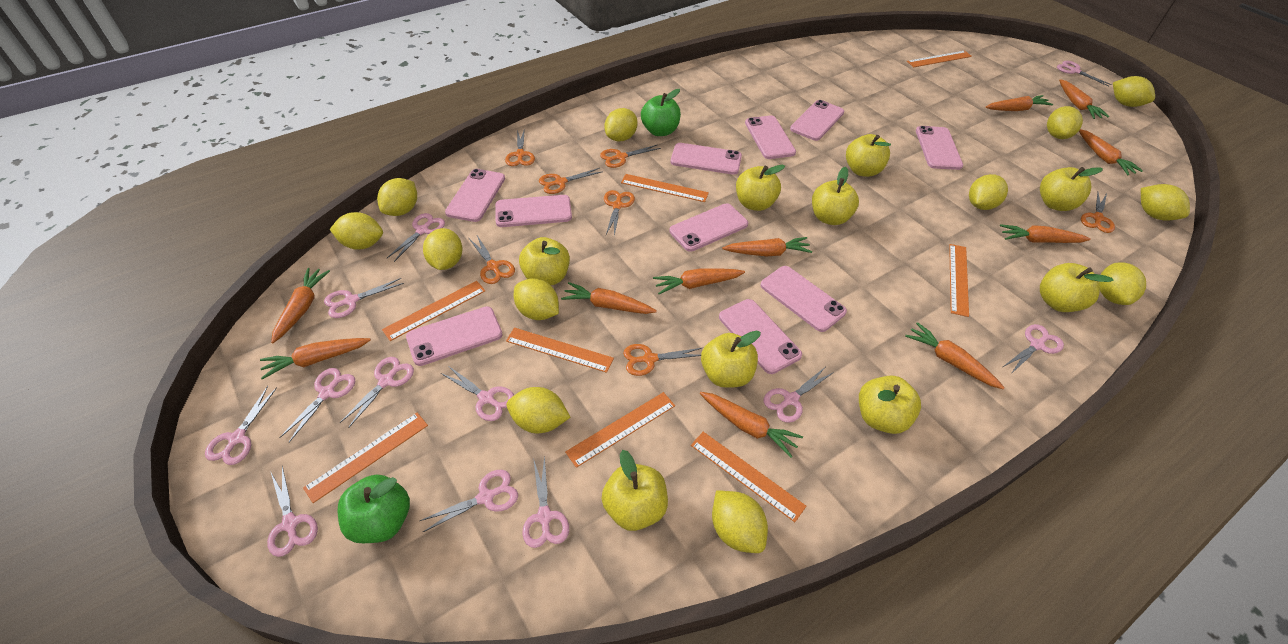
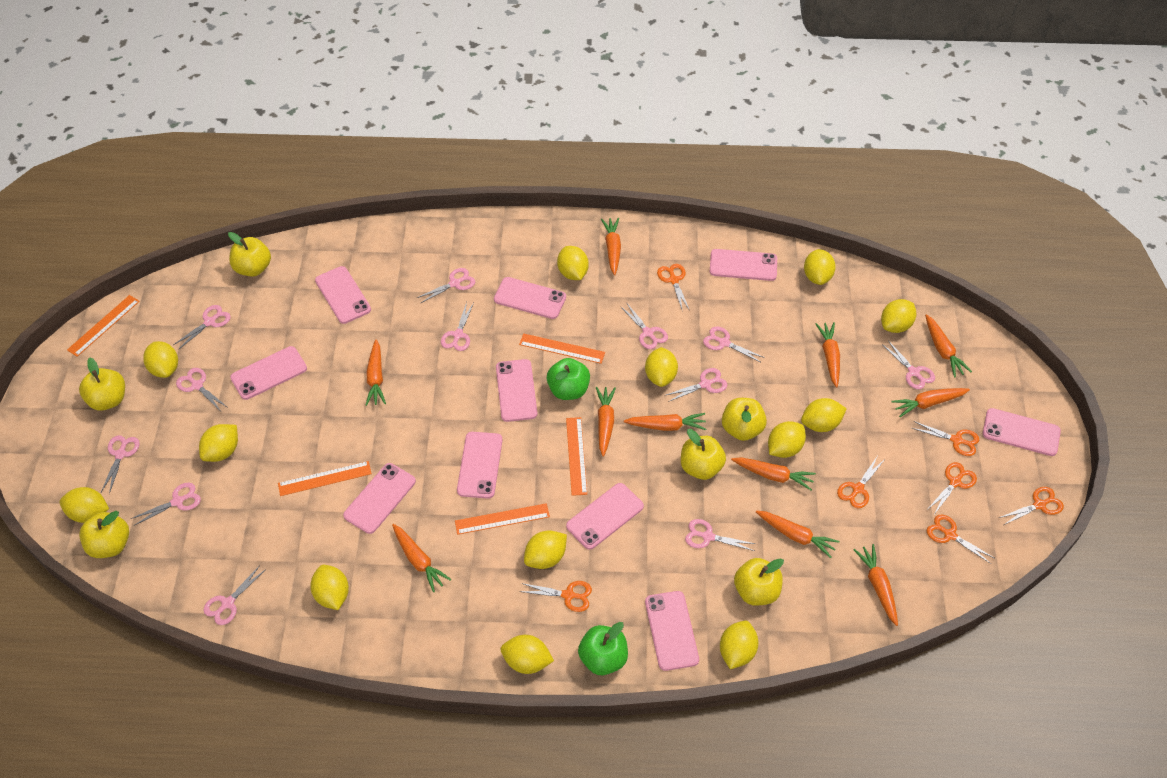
orange ruler: [303,413,428,503] [382,281,486,341] [506,328,614,373] [565,392,675,468] [621,174,709,202] [691,432,806,522] [907,51,972,67] [949,244,969,317] = 8 -> [67,295,140,357] [278,461,372,496] [455,503,550,535] [519,333,605,364] [566,417,587,496] = 5
yellow apple: [519,237,570,285] [601,450,668,531] [701,330,761,388] [736,165,785,211] [812,167,859,225] [846,134,891,177] [859,375,921,434] [1040,167,1103,211] [1040,263,1113,312] = 9 -> [79,357,125,411] [79,511,129,558] [228,232,271,277] [681,429,726,480] [722,398,767,441] [734,558,784,606] = 6
yellow lemon: [330,212,383,250] [377,178,417,216] [423,228,463,270] [507,387,570,433] [514,279,559,320] [604,108,638,141] [712,491,768,553] [969,174,1008,210] [1047,106,1083,139] [1098,262,1146,305] [1113,76,1155,107] [1141,184,1190,220] = 12 -> [59,487,109,523] [143,341,178,378] [199,424,238,462] [310,565,349,610] [501,635,554,674] [524,530,567,569] [557,246,589,280] [645,347,678,387] [720,621,759,669] [768,421,806,458] [801,398,847,432] [804,249,836,285] [881,299,916,333] = 13

